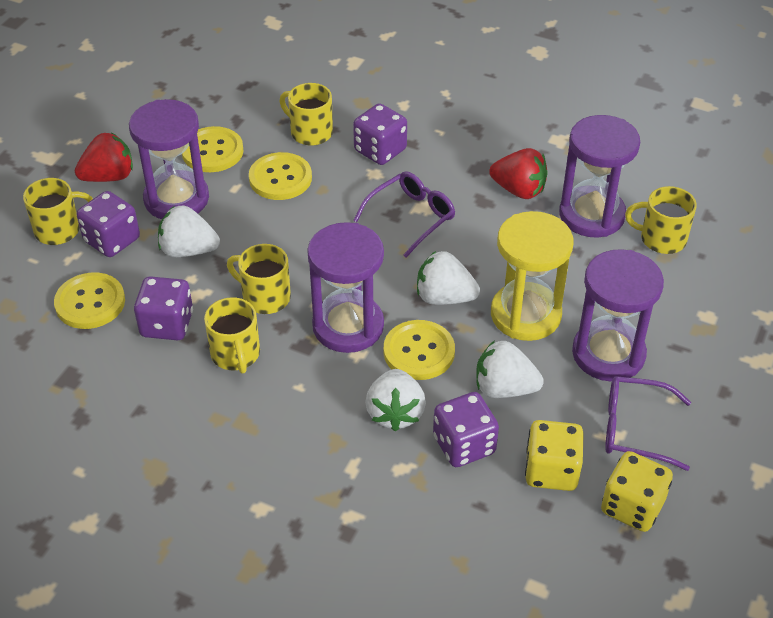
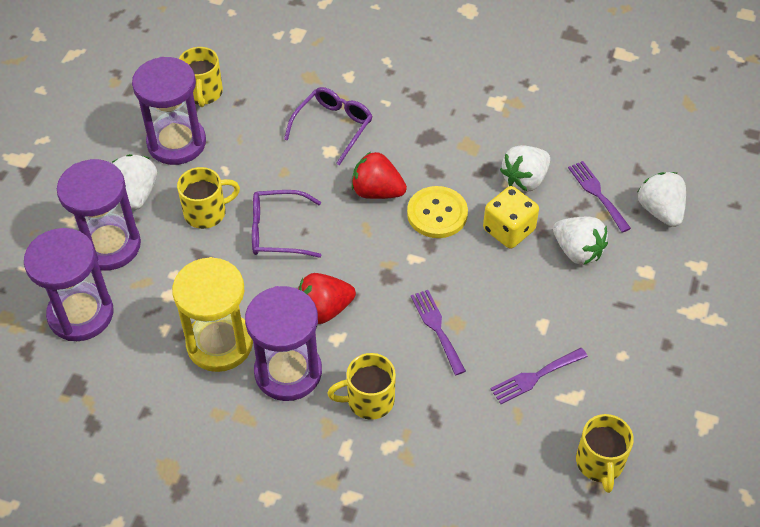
purple dice: [77,191,140,257] [134,276,193,340] [353,103,407,165] [433,392,499,467] = 4 -> none = 0
purple fork: none = 0 -> [411,290,466,375] [490,348,588,404] [568,161,631,233] = 3
yellow button: [54,272,125,329] [182,126,243,172] [249,152,312,200] [384,320,455,380] = 4 -> [407,186,468,238] = 1
yellow dice: [525,420,584,491] [601,451,673,532] = 2 -> [483,186,539,249] = 1
yellow mug: [23,178,93,245] [204,297,260,374] [227,244,291,314] [279,83,333,146] [625,186,697,254] = 5 -> [177,167,240,229] [179,47,223,107] [327,353,396,420] [576,414,634,493] = 4

